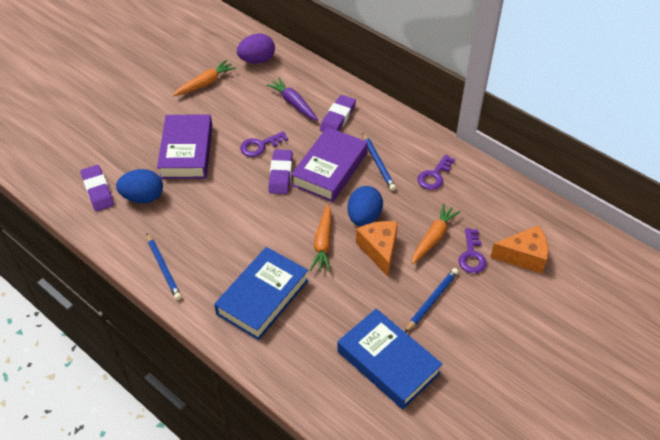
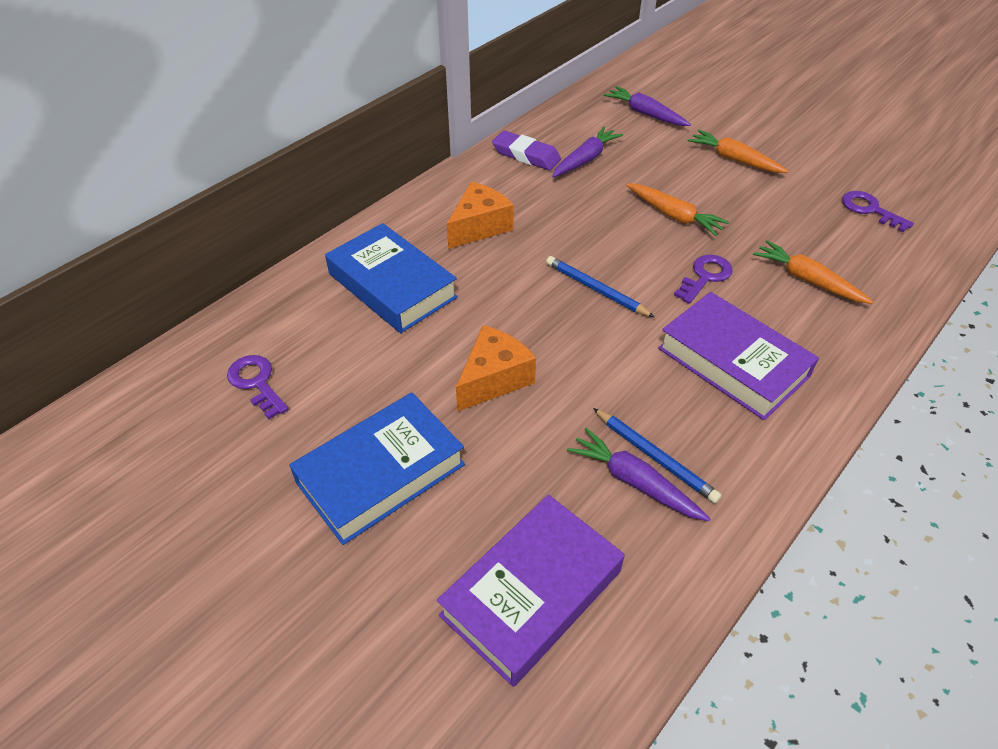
blue egg: [116,169,163,203] [347,186,383,226] = 2 -> none = 0
blue pencil: [147,233,182,300] [363,133,396,191] [405,268,458,333] = 3 -> [546,256,655,317] [593,408,722,503] = 2
purple carrot: [266,78,318,121] = 1 -> [552,126,623,177] [567,428,711,521] [604,86,691,126] = 3
purple egg: [237,33,275,64] = 1 -> none = 0
purple eraser: [81,165,114,212] [269,149,293,194] [320,95,356,132] = 3 -> [492,131,561,170] = 1

